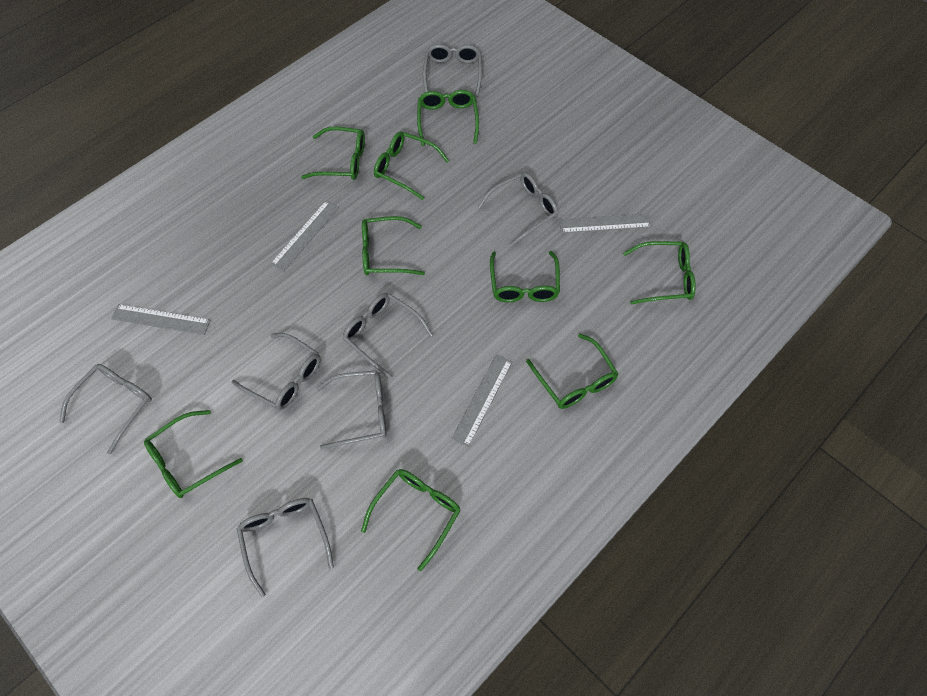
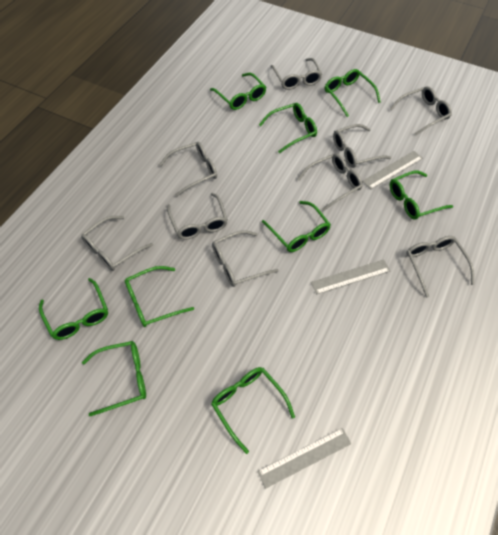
grey glasses: [59,364,152,454] [231,333,321,410] [237,498,334,597] [316,370,387,449] [342,293,433,379] [423,44,482,97] [478,172,558,246] = 7 -> [81,216,153,271] [159,142,217,196] [167,193,228,239] [212,230,279,287] [270,58,322,90] [297,154,363,210] [333,124,391,168] [390,86,452,135] [406,236,474,298] = 9
grey ruler: [111,304,210,335] [270,201,339,272] [451,355,512,447] [559,214,652,233] = 4 -> [257,428,351,489] [311,259,390,294] [362,151,423,189] = 3

